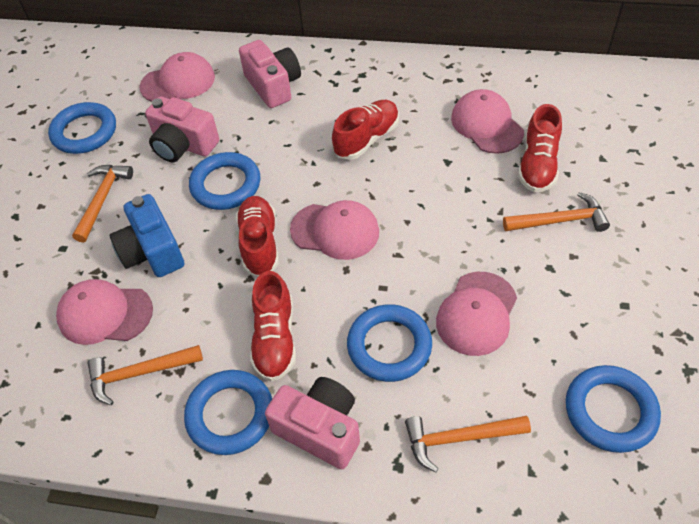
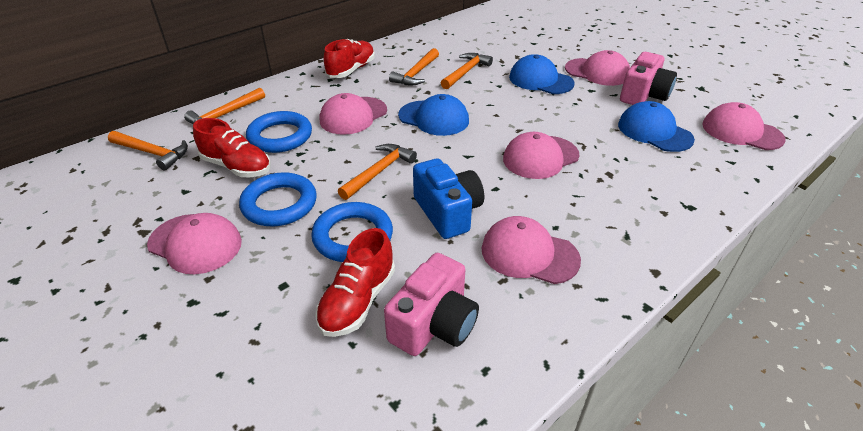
blue cap: none = 0 -> [398,94,469,136] [509,54,574,94] [618,101,695,152] = 3
blue ring: [48,102,116,154] [184,370,272,455] [189,152,260,210] [347,304,432,382] [566,365,661,453] = 5 -> [239,172,316,226] [246,111,312,153] [311,202,393,262] = 3
orange hammer: [72,165,133,243] [88,345,203,405] [405,416,531,473] [503,192,610,232] = 4 -> [108,131,188,171] [184,88,265,124] [338,144,417,200] [389,48,439,86] [441,53,493,89] = 5
pink camera: [145,97,219,162] [239,40,301,108] [265,377,360,469] = 3 -> [384,253,479,356] [620,52,677,105] = 2
pink cap: [56,279,153,345] [139,52,215,102] [290,200,379,260] [436,272,517,356] [451,89,524,154] = 5 -> [147,213,242,274] [320,93,387,135] [482,216,581,284] [503,132,580,179] [565,50,630,86] [702,102,786,150] = 6
red shoe: [236,196,279,276] [250,271,296,382] [332,100,399,160] [518,104,562,192] = 4 -> [193,118,271,177] [315,228,395,337] [324,39,375,78] = 3

